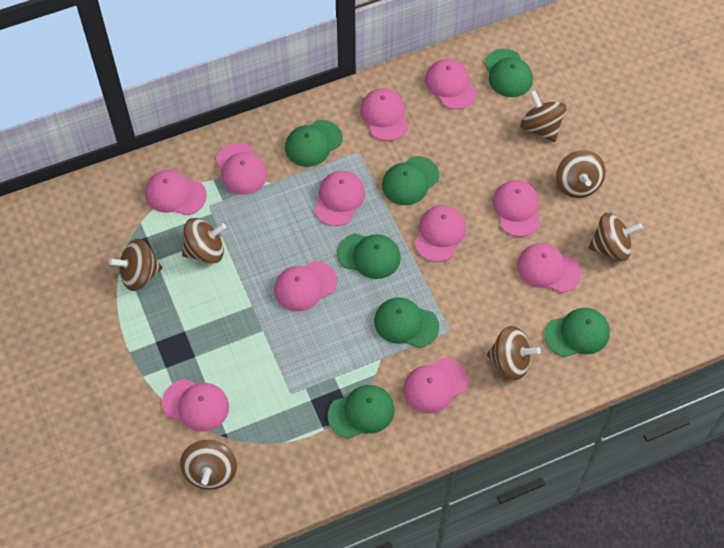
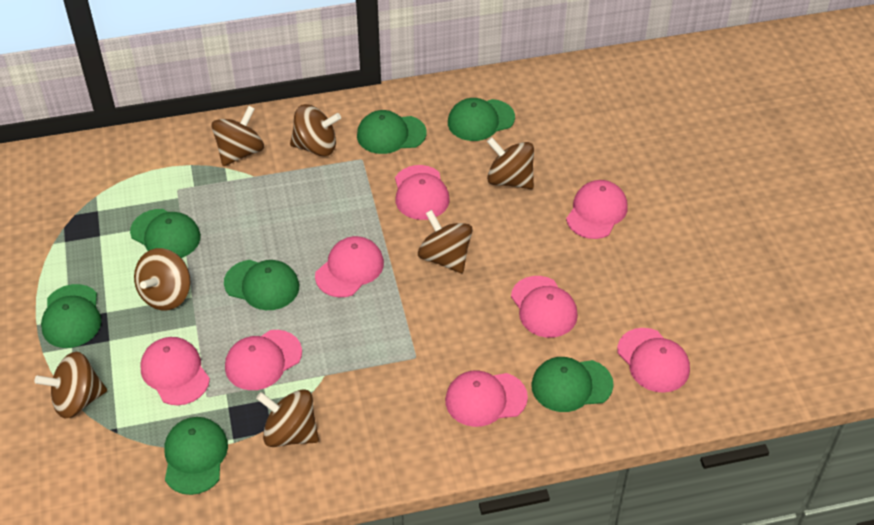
pink cap: [145,170,207,215] [162,379,229,432] [216,143,267,195] [274,261,337,311] [314,171,365,226] [360,88,408,141] [404,358,468,414] [414,205,466,262] [425,59,477,110] [493,180,541,237] [517,243,581,293] = 11 -> [140,337,210,405] [225,330,302,390] [315,236,384,297] [395,165,450,220] [445,370,528,427] [511,276,578,338] [566,180,628,239] [617,328,690,393] = 8

